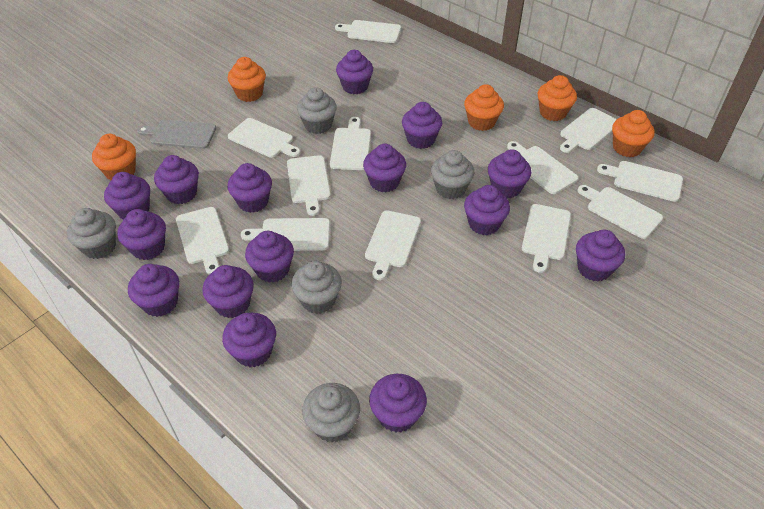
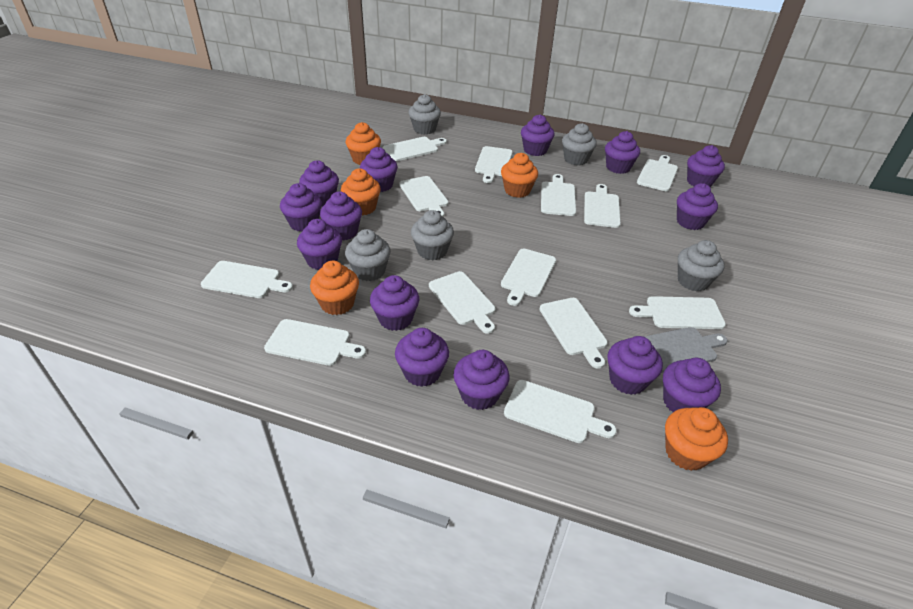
purple cupcake: [104,172,150,220] [117,209,166,260] [128,264,179,317] [154,155,199,204] [202,265,254,318] [222,313,276,367] [227,163,272,213] [245,231,294,283] [336,50,373,94] [363,144,406,192] [369,374,427,432] [402,102,442,149] [464,185,510,235] [488,149,531,198] [576,230,625,281] = 15 -> [280,183,322,232] [297,219,342,270] [299,160,339,207] [320,191,362,241] [360,147,398,192] [370,275,419,331] [395,328,449,387] [453,350,509,410] [521,114,555,156] [605,131,640,174] [607,336,663,395] [663,358,721,412] [677,183,718,230] [687,145,725,187] = 14
white cutting board: [176,207,229,275] [228,118,301,158] [241,218,330,251] [287,155,331,216] [330,117,371,170] [335,20,401,43] [365,210,421,280] [507,141,578,194] [522,204,571,273] [560,108,617,153] [578,185,663,239] [597,161,683,202] = 12 -> [201,261,293,298] [264,319,366,366] [383,137,447,161] [399,176,449,217] [429,271,496,334] [475,146,513,183] [501,249,556,306] [504,380,617,443] [539,298,608,369] [541,174,576,216] [584,184,621,228] [629,296,726,329] [637,155,678,191] = 13

